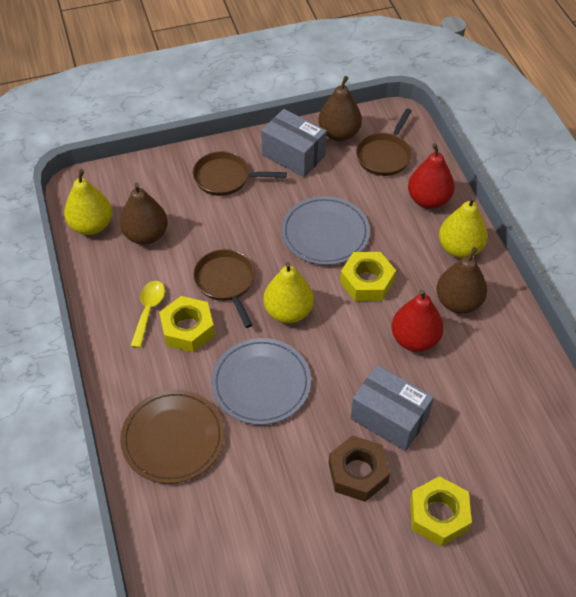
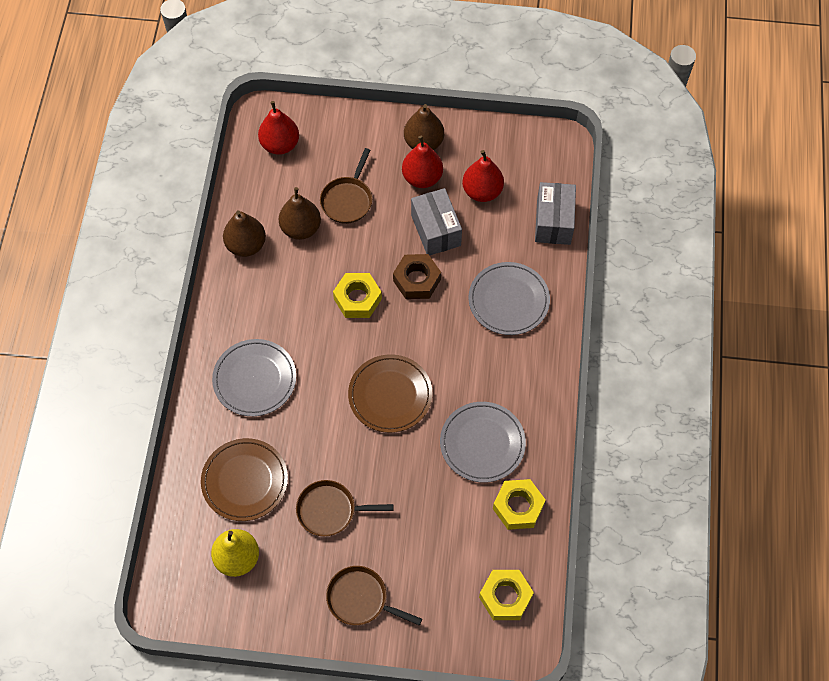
brown plate: [120,390,224,484] = 1 -> [201,438,288,521] [348,354,432,433] = 2
grey plate: [211,338,311,425] [281,196,370,265] = 2 -> [212,339,296,416] [440,402,526,482] [468,262,550,335] = 3
red pear: [392,289,444,352] [408,143,455,209] = 2 -> [258,101,299,155] [402,136,443,188] [462,150,504,202] = 3
yellow pear: [64,169,112,235] [263,262,314,323] [439,196,488,258] = 3 -> [211,529,259,577] = 1
yellow spoon: [131,281,165,348] = 1 -> none = 0

